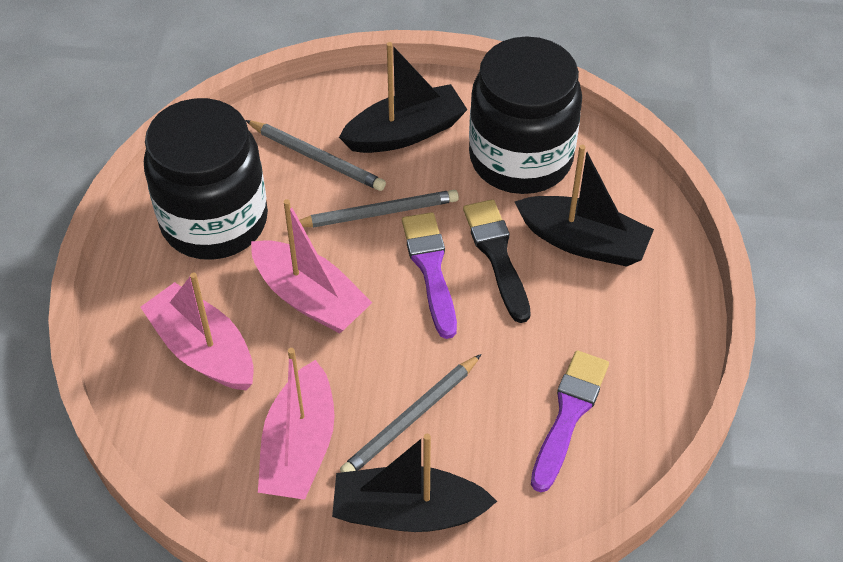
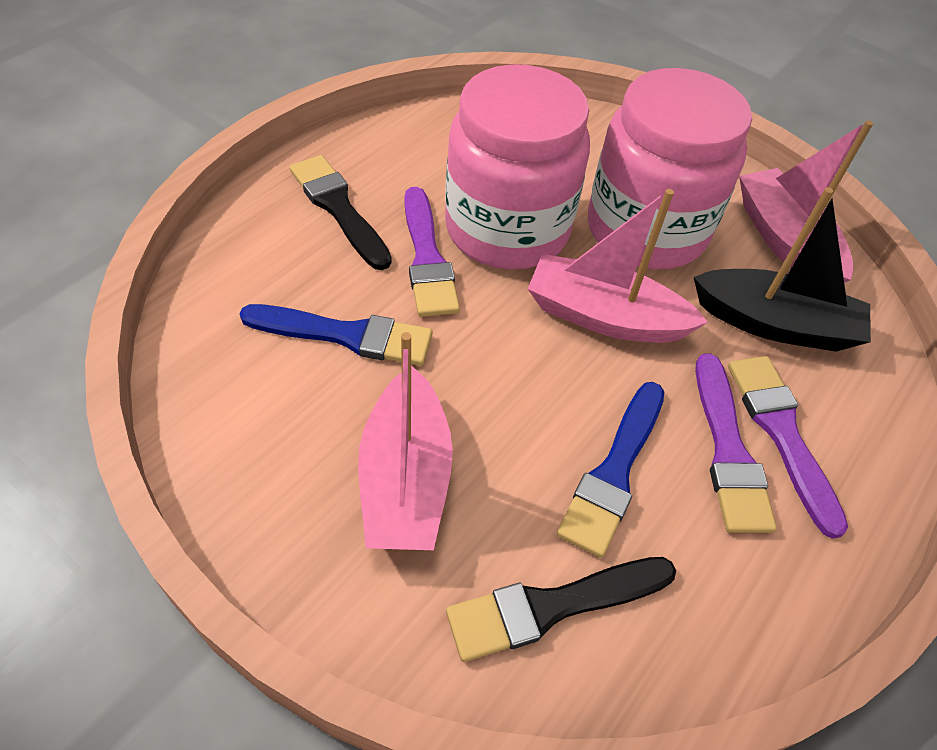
black boat: [332,434,497,532] [339,42,468,153] [515,145,654,267] = 3 -> [694,187,871,352] = 1
black brush: [463,199,531,323] = 1 -> [290,155,392,270] [446,557,676,662] = 2
black jar: [144,98,268,260] [469,36,582,194] = 2 -> none = 0
blue brush: none = 0 -> [240,304,432,366] [557,382,664,558] = 2
grey pencil: [245,120,386,191] [299,190,459,228] [340,354,481,472] = 3 -> none = 0
pink jar: none = 0 -> [445,64,590,269] [588,68,752,269] = 2
purple brush: [402,212,457,339] [531,350,609,492] = 2 -> [404,187,460,317] [695,353,777,533] [728,356,848,539] = 3

